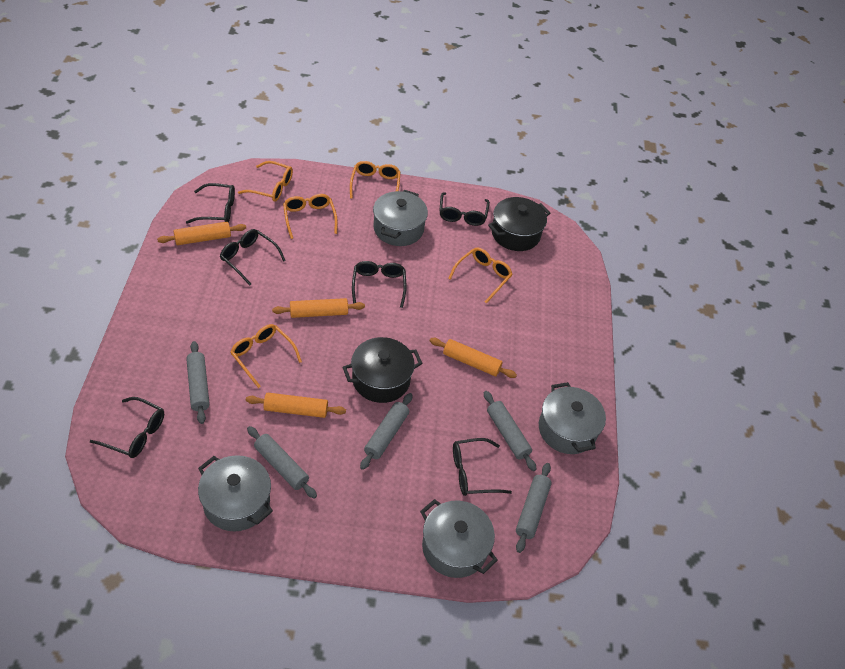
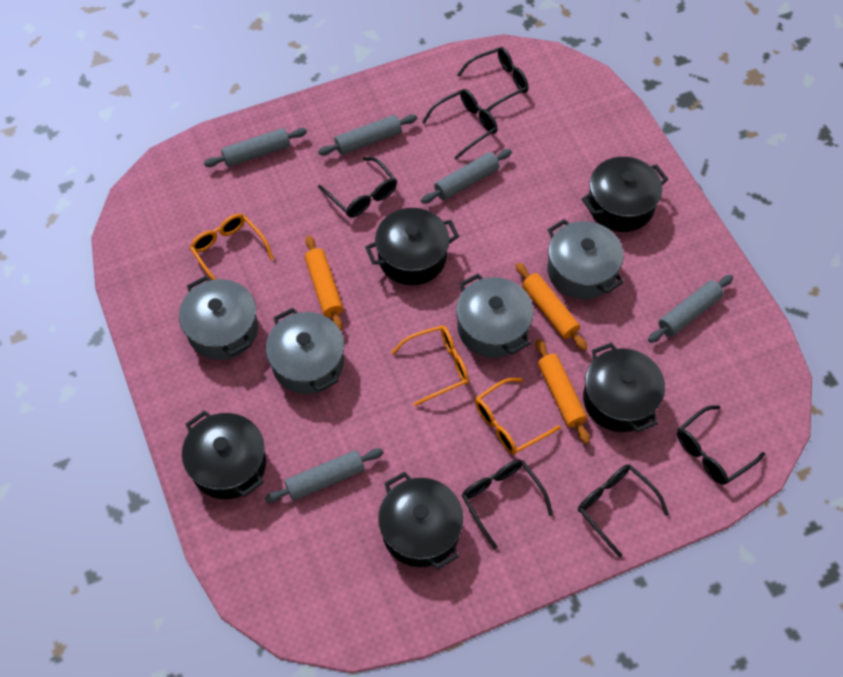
black pot: [343,337,423,403] [488,197,550,251] = 2 -> [182,410,266,499] [365,208,459,285] [378,472,463,570] [582,157,668,232] [583,342,665,433] = 5
orange glasses: [230,324,302,388] [238,161,293,201] [283,194,338,239] [350,161,401,199] [448,247,513,304] = 5 -> [190,214,274,280] [391,325,469,406] [475,378,561,455] = 3
orange rolling pin: [157,222,246,245] [246,393,346,418] [272,298,365,318] [429,338,517,378] = 4 -> [305,235,343,331] [516,263,587,351] [536,339,590,444] = 3

